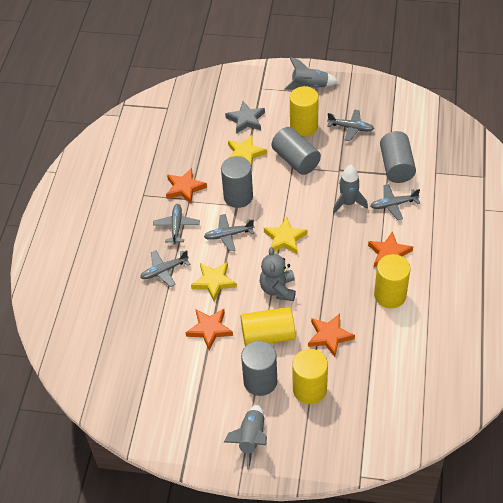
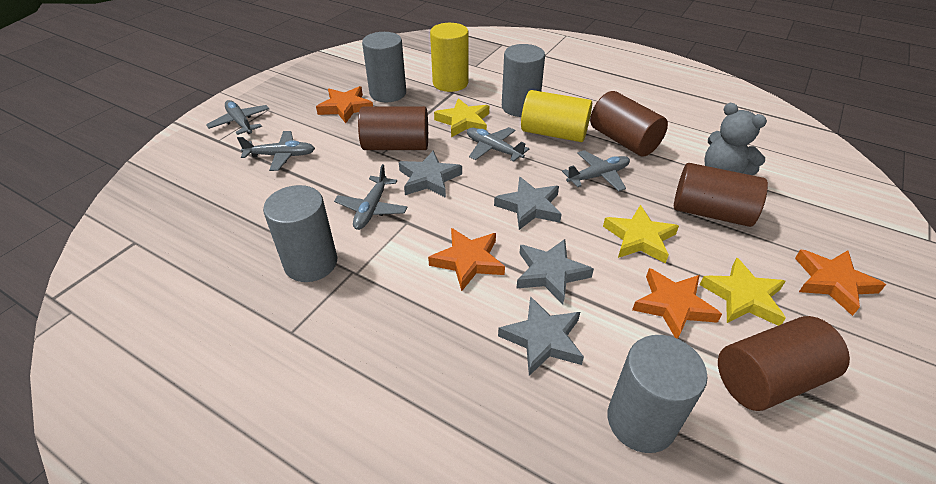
brown cylinder: none = 0 -> [358,106,428,150] [590,91,668,157] [674,163,768,227] [718,316,850,411] = 4
grey rocket: [223,404,267,470] [284,57,339,90] [333,165,368,214] = 3 -> none = 0
grey star: [225,101,265,134] = 1 -> [399,150,462,198] [494,177,562,230] [498,296,584,376] [516,239,594,304] = 4
yellow cylinder: [241,307,295,346] [290,86,319,136] [292,349,328,404] [374,254,411,308] = 4 -> [430,23,468,92] [521,90,592,142] = 2

